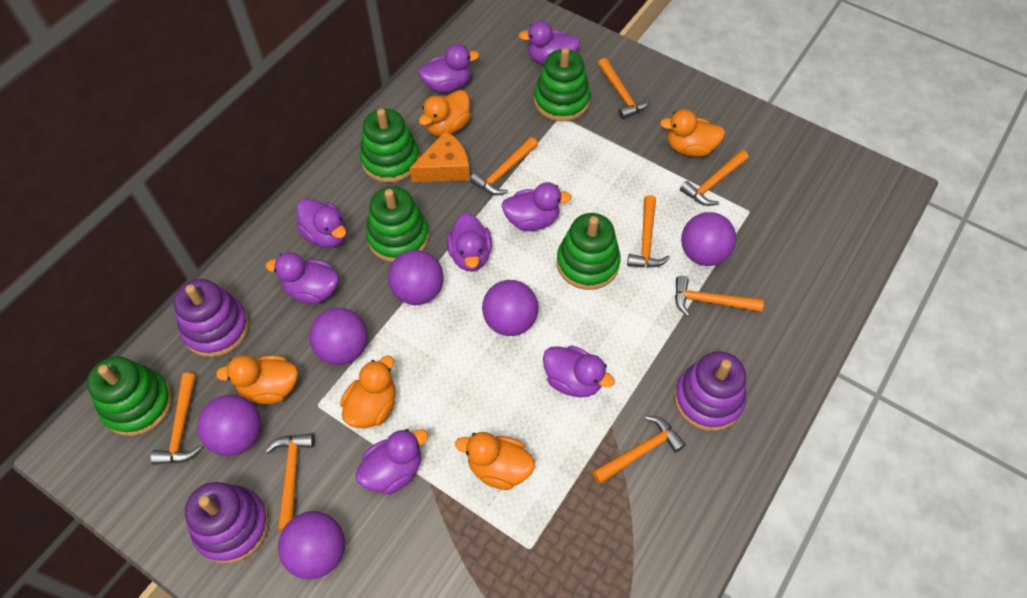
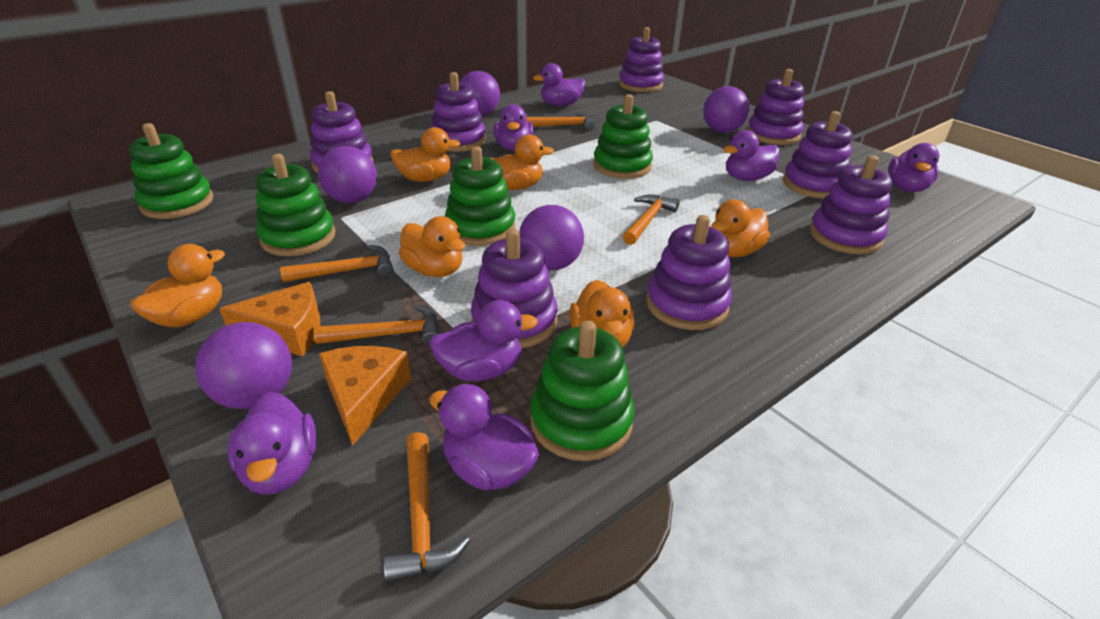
orange cheese: [410,131,470,182] = 1 -> [219,282,320,356] [319,346,411,446] = 2
orange duck: [216,355,298,404] [340,356,396,428] [419,90,471,136] [455,432,535,490] [660,109,725,157] = 5 -> [130,244,225,328] [390,127,461,182] [399,216,465,277] [491,134,554,190] [569,280,635,348] [712,199,770,257] = 6
orange hammer: [150,373,202,465] [266,433,314,531] [470,137,538,195] [592,416,686,484] [598,58,650,119] [627,195,670,268] [675,276,764,316] [680,150,749,206] = 8 -> [280,245,394,282] [314,304,439,346] [384,432,470,583] [526,112,595,130] [623,195,680,245] = 5
purple ball: [197,395,262,456] [278,511,345,579] [309,308,368,365] [388,250,444,305] [482,280,539,336] [681,212,737,266] = 6 -> [195,322,292,409] [318,146,377,203] [459,71,500,116] [519,205,584,271] [704,86,749,133] = 5
purple duck: [266,252,339,304] [296,198,347,248] [355,429,428,495] [418,44,479,93] [446,213,492,271] [501,182,572,231] [518,21,580,65] [543,346,615,397] = 8 -> [228,392,317,495] [429,300,538,381] [429,384,539,490] [494,104,534,151] [533,63,585,106] [723,130,780,181] [888,143,940,192] = 7
purple stacking toy: [174,279,249,357] [185,482,269,564] [674,351,746,431] = 3 -> [310,91,373,173] [431,72,486,152] [471,229,558,348] [619,27,664,92] [646,215,732,330] [747,69,804,145] [783,111,852,199] [810,155,893,254] = 8

